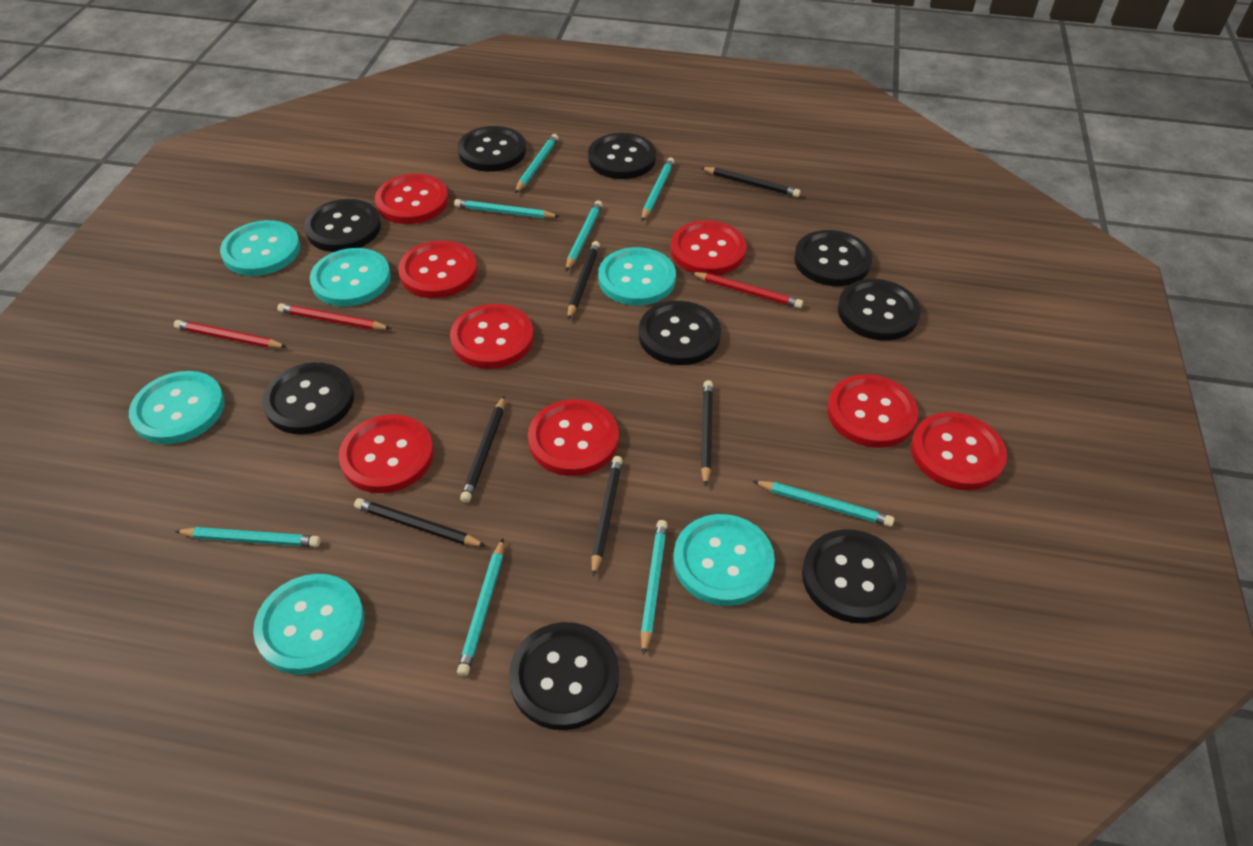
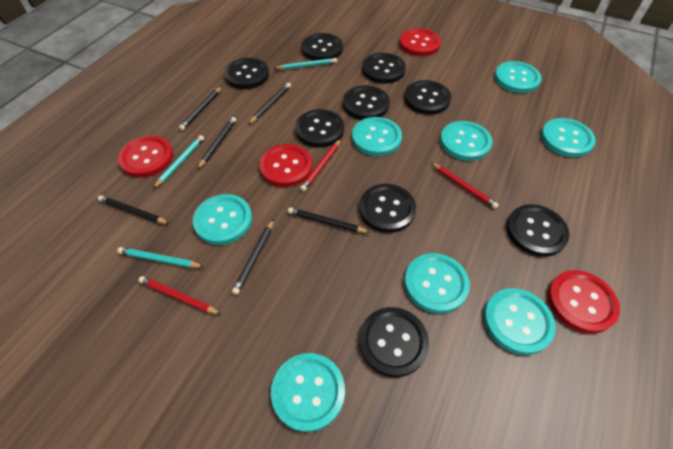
red button: [339,414,434,493] [375,174,449,224] [398,241,477,298] [450,304,534,369] [528,399,619,476] [670,220,747,275] [827,374,918,448] [911,412,1007,490] = 8 -> [118,136,173,178] [259,144,312,187] [399,28,441,56] [548,270,620,334] = 4
turquoise button: [129,371,225,444] [220,220,300,276] [253,574,364,675] [310,248,391,306] [598,247,676,306] [673,514,775,606] = 6 -> [193,194,252,245] [271,353,345,432] [352,117,402,156] [404,253,470,314] [440,121,492,161] [484,288,556,355] [494,61,542,93] [541,118,596,157] = 8
turquoise pencil: [174,527,320,547] [454,199,560,218] [457,538,504,676] [515,134,559,193] [566,200,602,271] [641,157,675,221] [641,520,668,655] [753,481,894,527] = 8 -> [117,247,204,268] [153,135,204,189] [273,58,337,70] = 3

